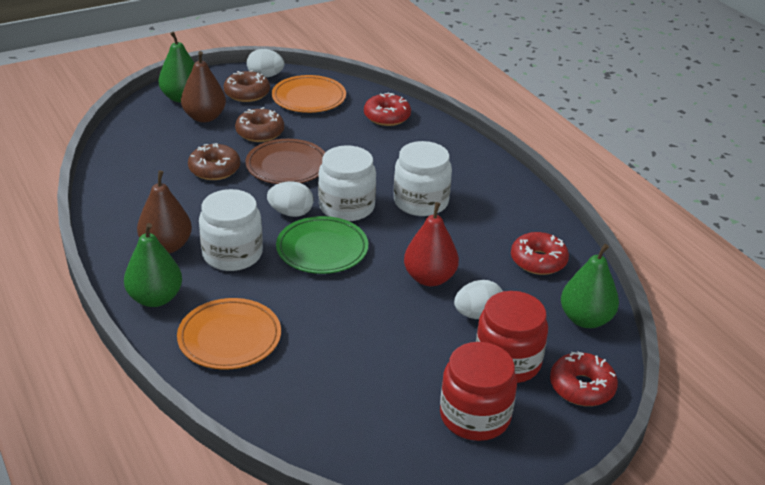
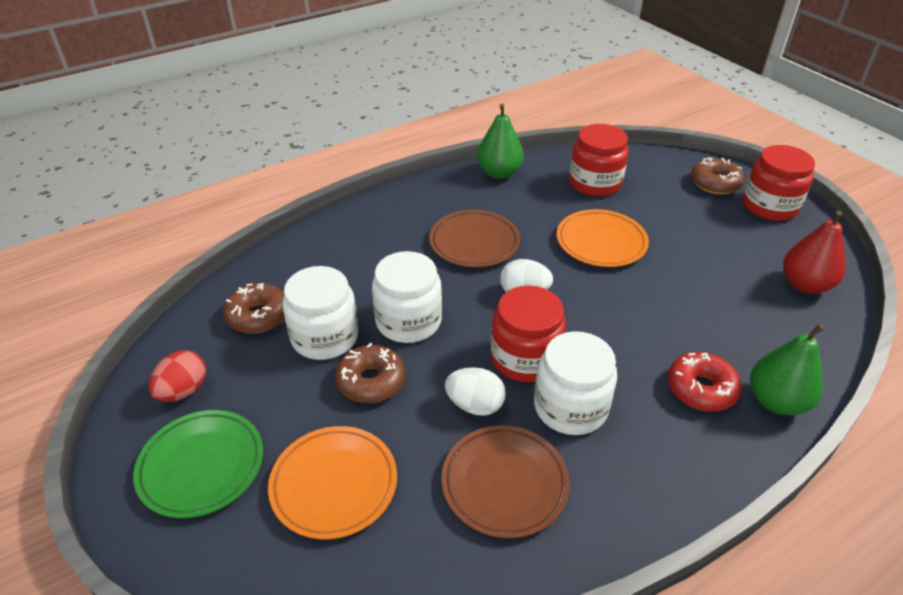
brown pear: [137,170,192,253] [181,51,226,122] = 2 -> none = 0
brown plate: [246,139,325,184] = 1 -> [429,210,520,268] [442,425,570,538] = 2
green pear: [124,223,182,307] [159,32,194,103] [561,244,619,328] = 3 -> [477,104,524,179] [750,324,825,415] = 2
red donut: [364,92,411,126] [511,232,569,275] [550,352,618,406] = 3 -> [668,352,742,412] = 1
red egg: none = 0 -> [149,350,206,402] = 1
red jar: [440,342,517,441] [476,291,548,383] = 2 -> [491,286,566,382] [569,124,629,197] [742,145,815,221] = 3
white egg: [247,49,284,77] [267,181,313,217] [454,280,503,319] = 3 -> [445,367,506,416] [500,259,553,292] = 2

